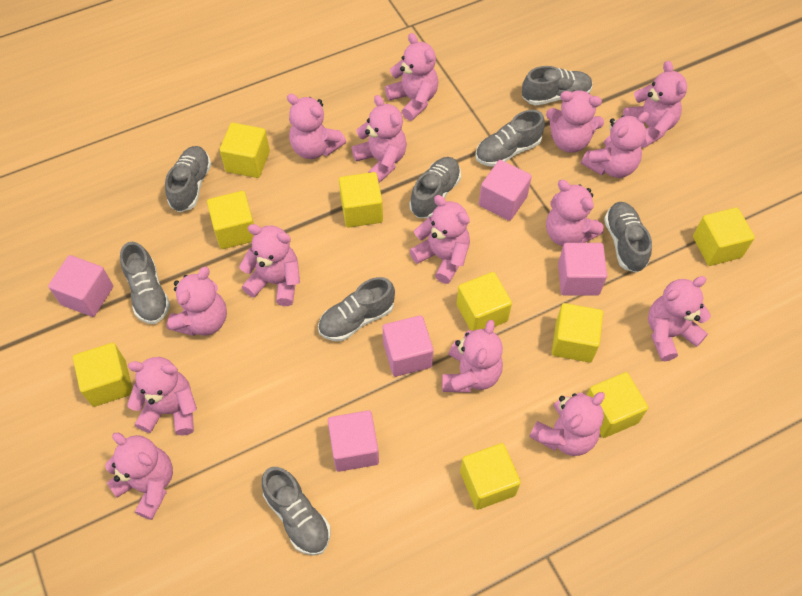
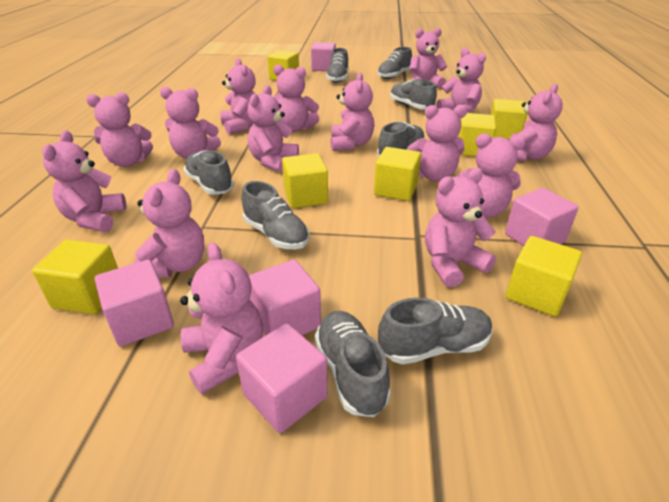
yellow cube: [73,343,133,407] [207,191,254,249] [220,123,270,178] [339,172,383,228] [456,272,512,331] [460,443,521,510] [552,303,603,363] [587,372,648,438] [693,207,755,266] = 9 -> [32,240,118,314] [267,50,299,81] [282,153,328,208] [374,147,421,201] [458,113,496,157] [491,99,527,140] [506,236,582,317] = 7

